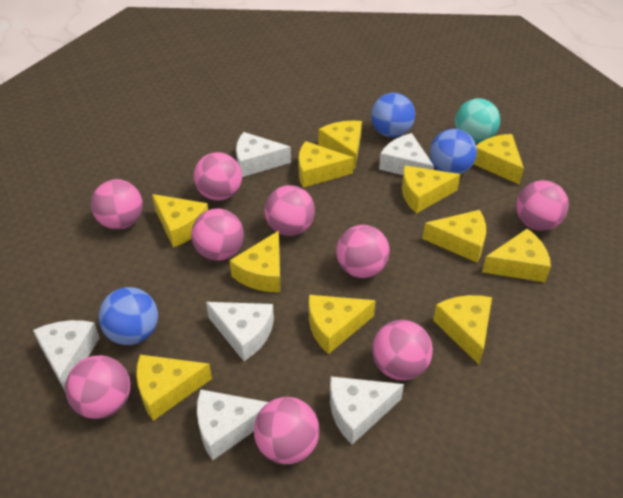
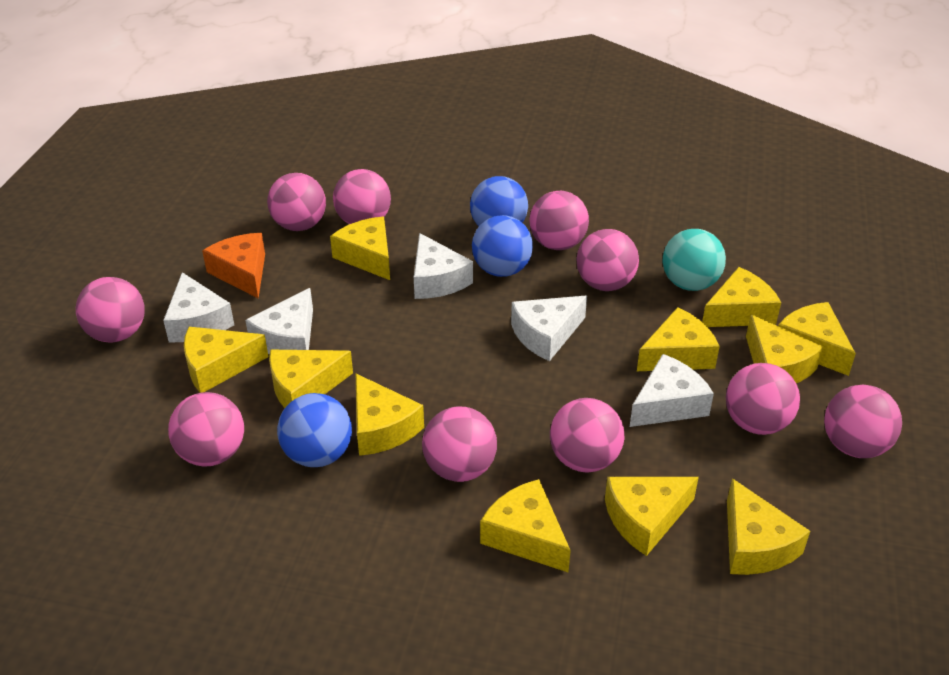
orange cheese: none = 0 -> [202,233,265,298] = 1
pink ball: [65,355,130,419] [91,179,143,230] [191,208,244,261] [194,152,242,201] [254,397,320,464] [264,185,315,236] [336,225,390,278] [372,320,433,380] [516,180,569,231] = 9 -> [76,277,145,342] [168,392,244,467] [267,173,326,231] [333,169,391,224] [422,406,497,482] [529,191,589,250] [550,398,625,473] [576,229,639,291] [726,363,800,435] [824,385,902,458] = 10
white cheese: [33,320,100,393] [197,389,269,461] [206,302,274,361] [236,132,291,177] [330,376,404,444] [379,133,434,175] = 6 -> [163,272,234,343] [245,288,313,354] [414,233,473,299] [511,296,587,361] [630,354,714,427] = 5

